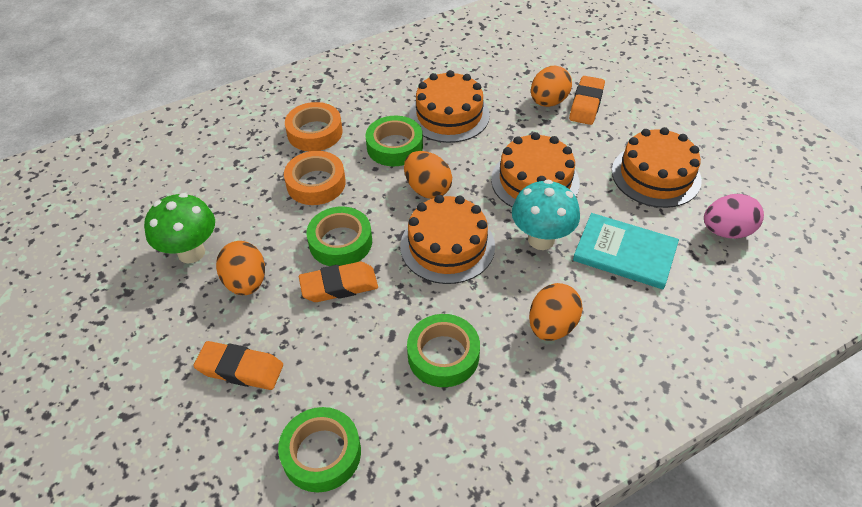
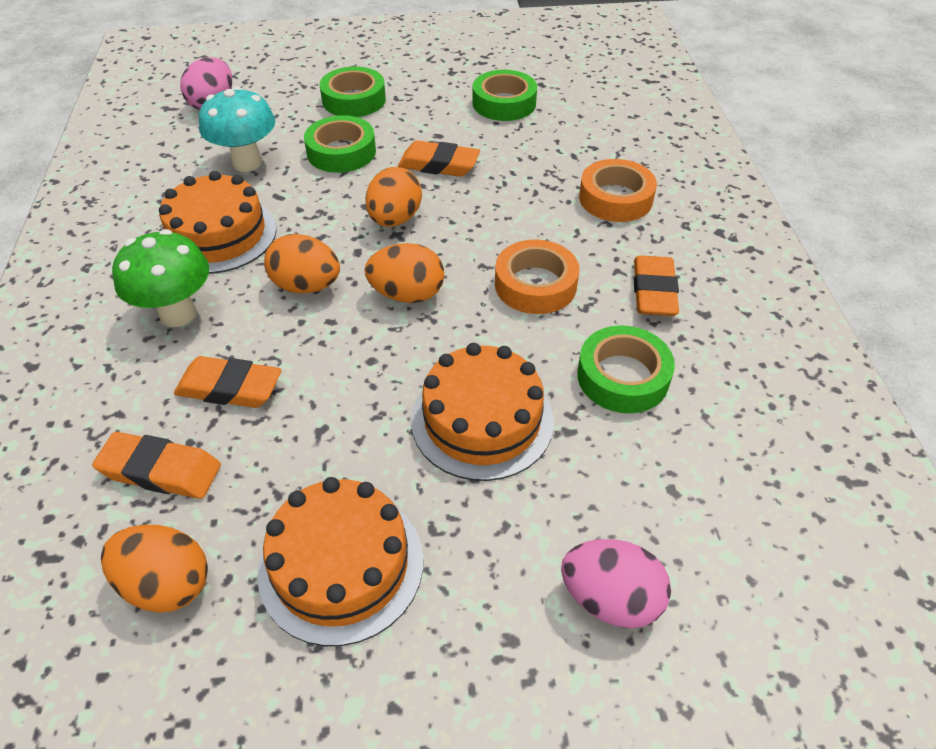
orange cake: [400,195,495,284] [409,70,490,143] [491,132,580,207] [612,127,702,208] = 4 -> [159,171,277,274] [258,477,423,646] [411,343,554,481] = 3
orange eraser: [194,341,283,390] [299,262,378,302] [569,76,605,125] = 3 -> [92,432,221,499] [174,356,282,408] [398,140,480,177] [634,255,679,316] = 4
pink egg: [704,194,764,239] = 1 -> [180,57,232,110] [561,539,671,628] = 2
turquoise book: [573,213,679,289] = 1 -> none = 0

